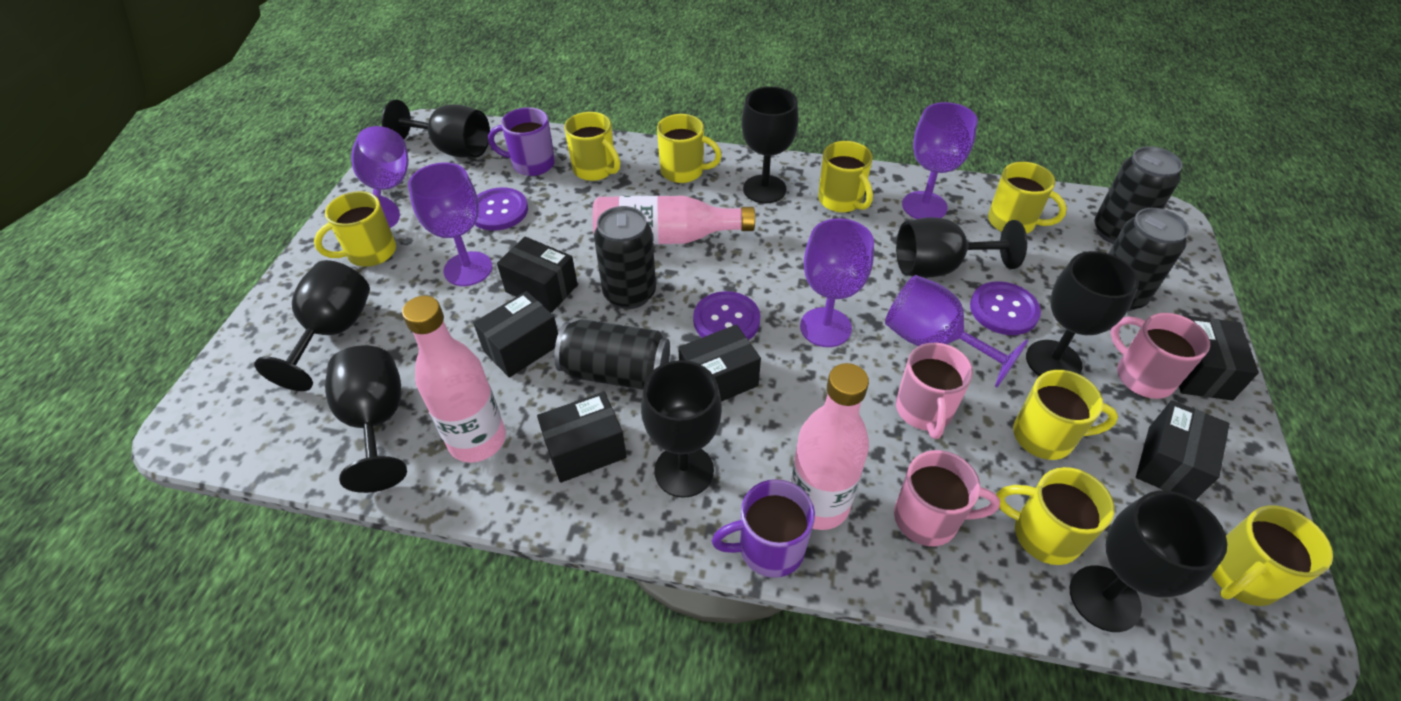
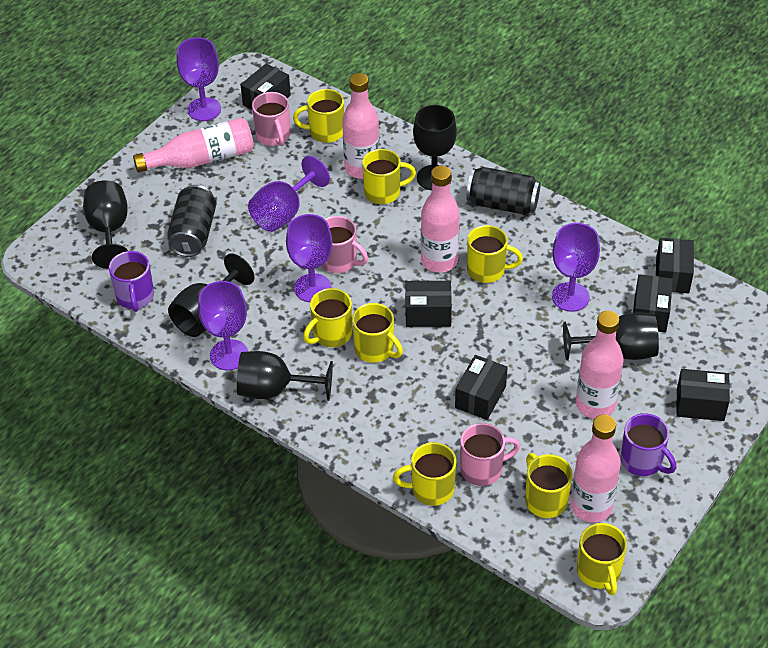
black can: [554,319,670,390] [594,206,656,309] [1094,146,1183,244] [1108,208,1189,311] = 4 -> [167,185,217,257] [466,167,541,215] = 2
black goblet: [254,260,370,391] [325,345,407,493] [381,99,490,158] [641,360,722,498] [741,86,799,203] [896,217,1027,277] [1026,251,1139,376] [1070,490,1227,632] = 8 -> [83,180,128,269] [168,253,255,337] [237,351,333,401] [413,105,457,190] [563,313,659,361] = 5
pink bottle: [402,296,506,463] [593,196,755,245] [790,363,869,530] = 3 -> [133,118,254,172] [342,73,380,179] [421,166,460,273] [570,415,621,523] [576,311,624,419] = 5
purple button: [475,187,528,231] [693,291,760,340] [970,281,1041,335] = 3 -> none = 0

